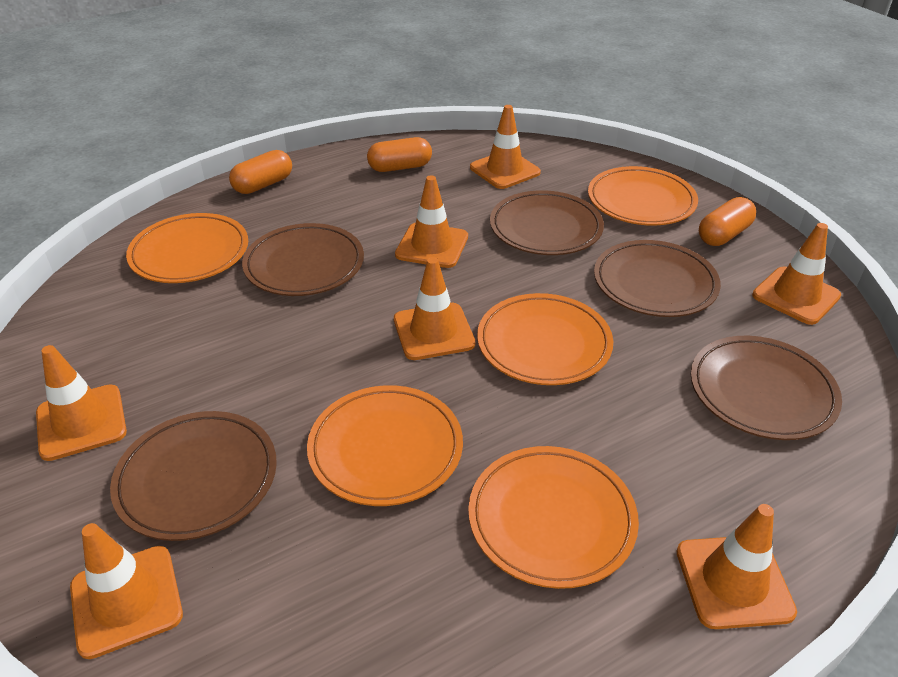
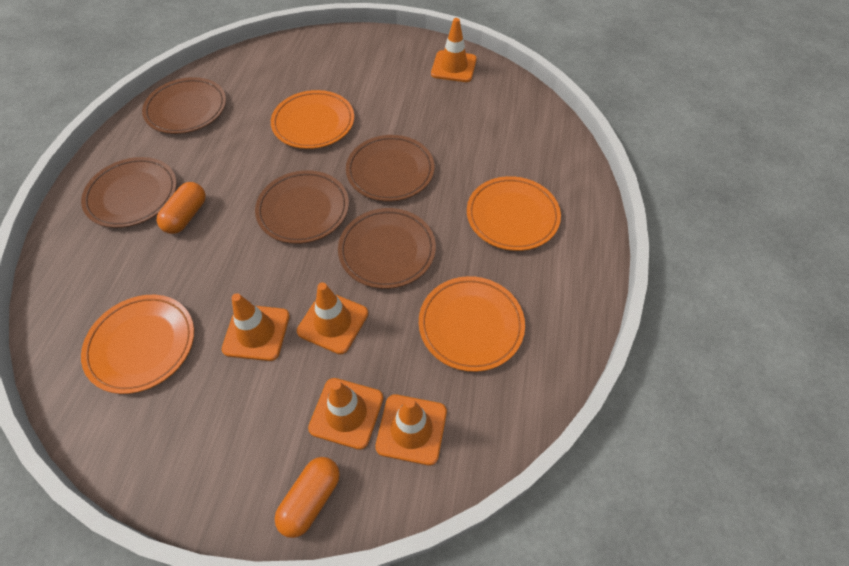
orange capsule: [229,150,292,194] [367,137,432,172] [699,197,756,246] = 3 -> [157,182,206,234] [275,457,340,538] = 2
orange plate: [126,213,248,283] [307,385,463,506] [468,446,639,589] [477,293,613,385] [588,166,698,226] = 5 -> [81,295,194,394] [271,90,354,149] [419,276,525,372] [467,176,561,251] = 4
orange traffic cone: [36,345,127,461] [70,523,183,659] [394,257,475,360] [395,175,468,268] [470,105,541,189] [677,504,797,629] [752,223,841,325] = 7 -> [222,293,290,361] [297,282,368,354] [308,378,383,450] [375,394,447,466] [431,18,477,82] = 5

